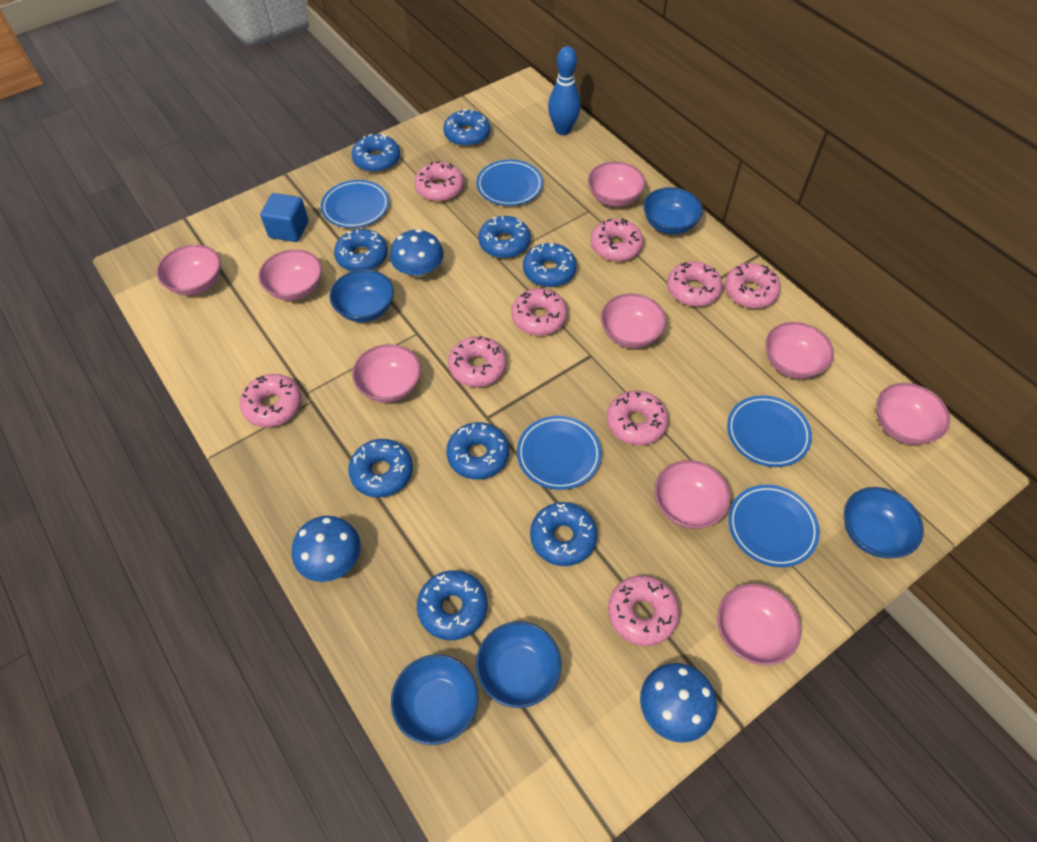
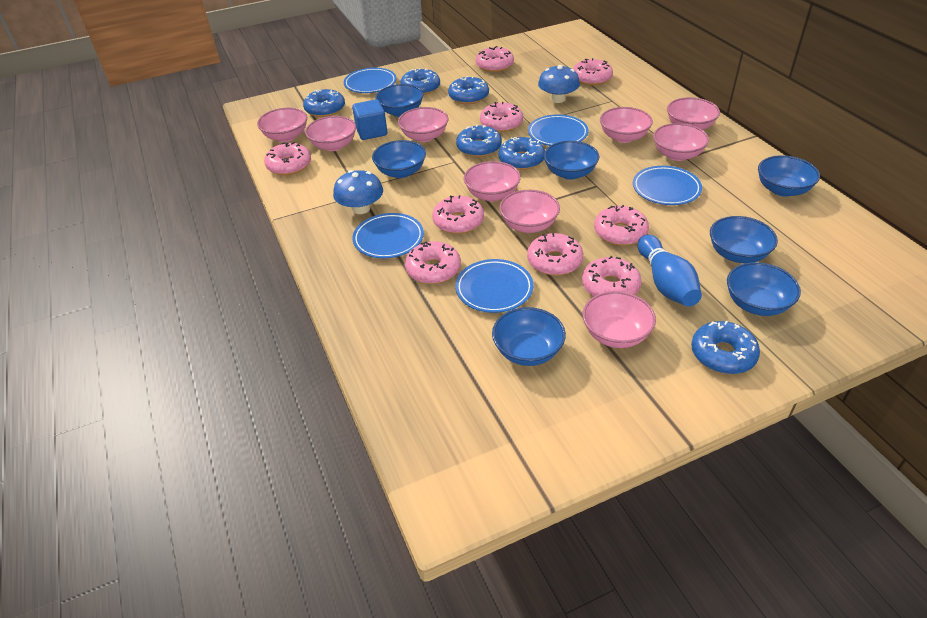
blue bowl: [329,269,394,322] [391,654,479,745] [476,621,561,708] [643,187,703,234] [844,487,924,558] = 5 -> [372,140,426,178] [376,84,424,117] [492,307,566,366] [544,141,599,180] [710,216,778,263] [727,262,801,316] [758,155,820,197] = 7
blue donut: [334,229,388,271] [348,439,413,498] [352,134,400,172] [417,570,487,640] [443,109,490,147] [446,422,509,479] [478,216,531,258] [523,243,577,287] [530,502,597,566] = 9 -> [303,89,345,117] [400,68,440,95] [448,76,489,104] [456,125,502,157] [498,137,545,170] [691,321,760,374] = 6
blue mushroom: [292,516,361,582] [390,229,444,277] [640,663,717,743] = 3 -> [333,170,383,214] [538,65,580,103] = 2

